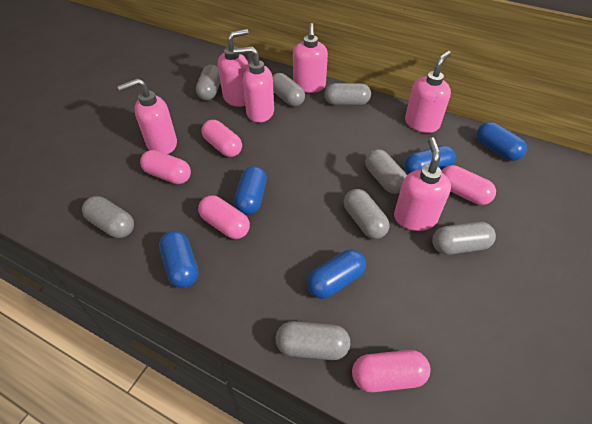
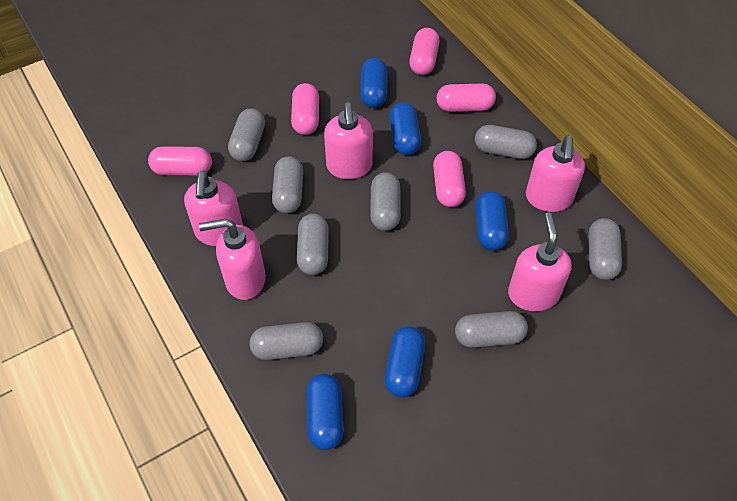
pink soap dispenser: [117,78,177,154] [218,29,249,107] [233,46,274,123] [293,23,328,93] [394,137,451,231] [405,51,451,133] = 6 -> [184,171,243,246] [199,219,266,300] [324,102,373,179] [508,212,572,311] [526,136,585,212] = 5

